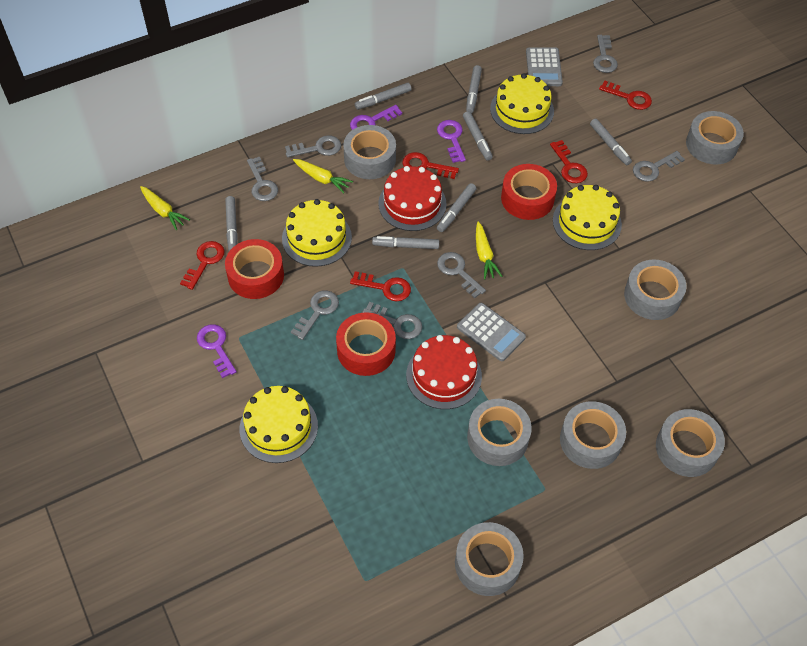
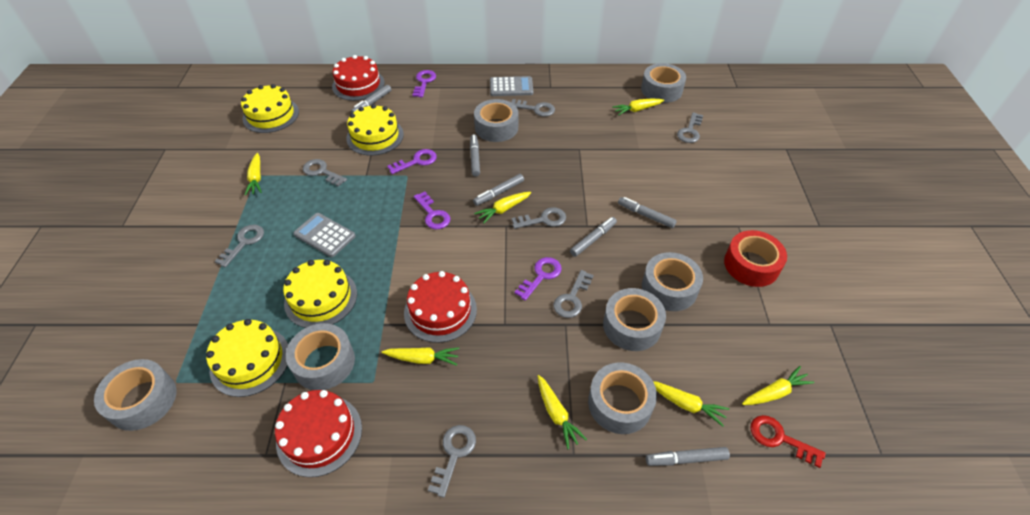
grey marker: [225,196,238,251] [355,83,412,110] [372,236,439,249] [437,183,476,232] [463,111,493,161] [466,65,482,113] [590,119,632,165] = 7 -> [351,85,392,113] [470,134,480,176] [473,174,524,206] [570,217,617,257] [618,197,677,228] [646,447,730,466] = 6
purple key: [197,324,236,378] [350,105,402,130] [437,120,466,163] = 3 -> [387,149,437,174] [413,70,436,97] [414,192,450,229] [514,257,562,301] = 4
red cake: [378,166,447,231] [406,335,482,409] = 2 -> [275,390,362,477] [332,55,385,101] [404,271,477,343] = 3
red key: [180,241,225,290] [350,271,411,301] [402,152,459,179] [550,140,588,183] [599,80,652,110] = 5 -> [750,415,826,468] = 1
red tape: [225,239,284,299] [336,312,396,376] [501,164,557,220] = 3 -> [724,230,787,287] = 1
yellow carrot: [140,186,190,230] [293,159,353,193] [476,222,502,280] = 3 -> [245,153,262,195] [382,347,459,366] [474,192,531,224] [538,375,587,449] [612,99,664,116] [653,381,729,427] [742,366,815,405] = 7

